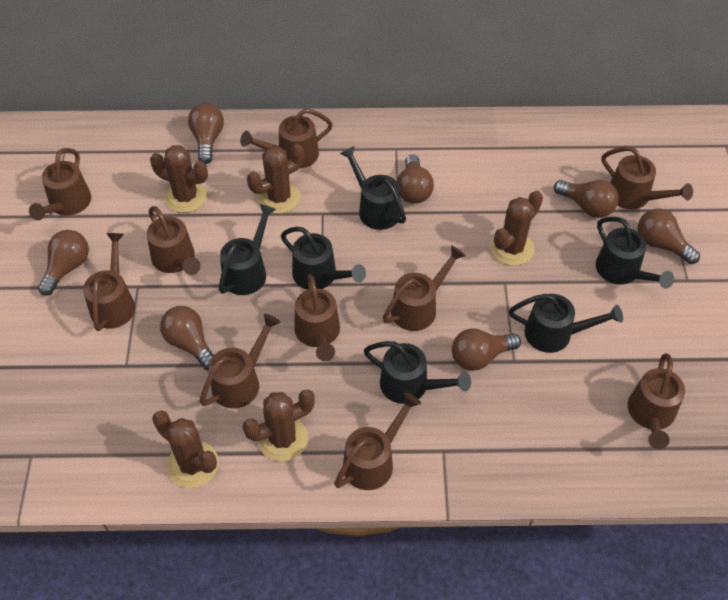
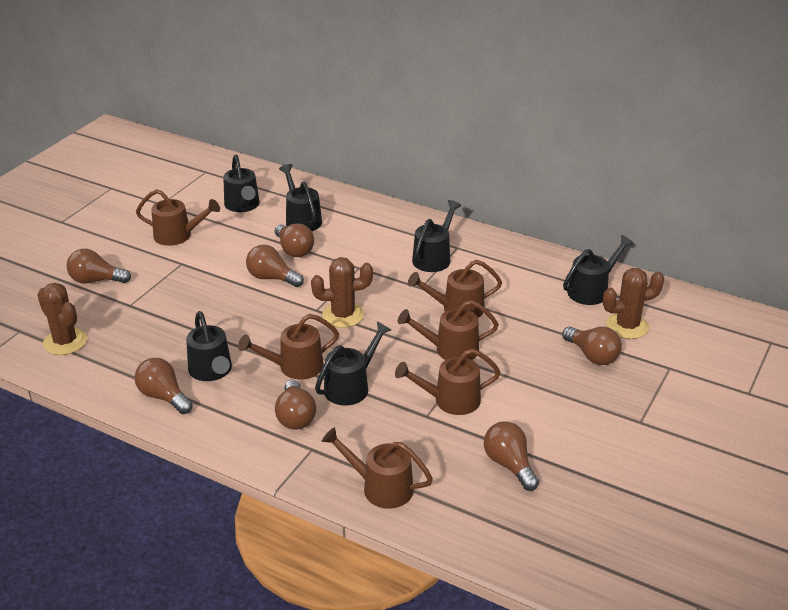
brown cactus: [150,145,208,213] [152,410,219,488] [242,390,315,461] [247,144,304,214] [490,191,543,266] = 5 -> [37,283,87,355] [311,257,373,328] [603,268,664,339] = 3
brown watering can: [29,148,91,220] [83,233,135,331] [147,206,201,275] [200,314,281,408] [240,109,333,168] [294,274,340,361] [334,392,421,490] [383,246,466,331] [602,146,693,210] [628,353,685,450] = 10 -> [136,189,220,246] [238,314,339,380] [322,427,433,509] [395,349,501,415] [398,300,499,360] [408,260,502,318] = 6

